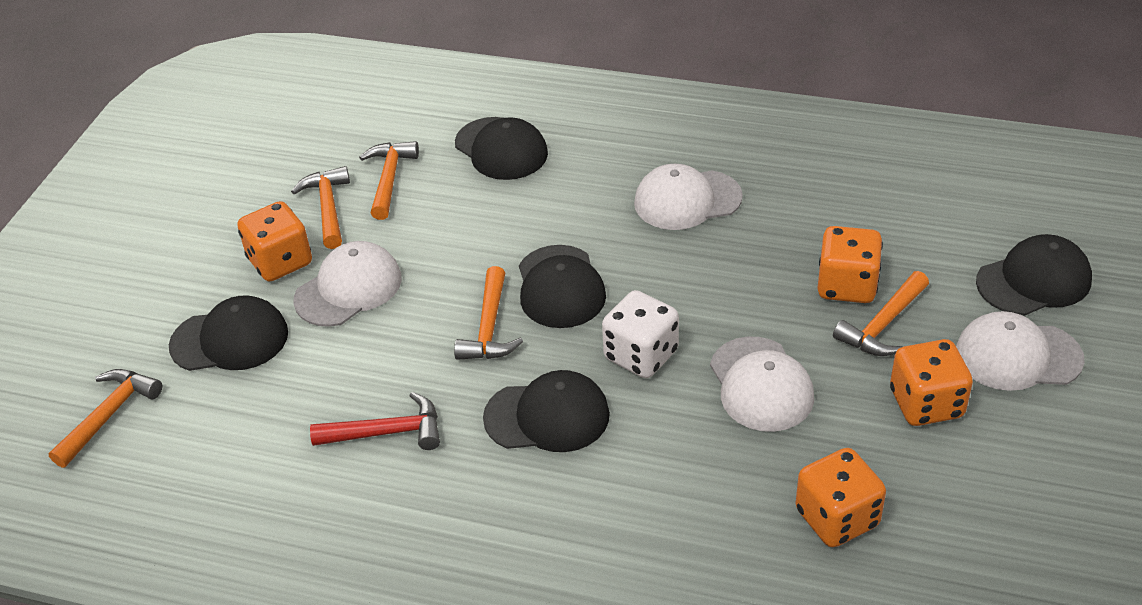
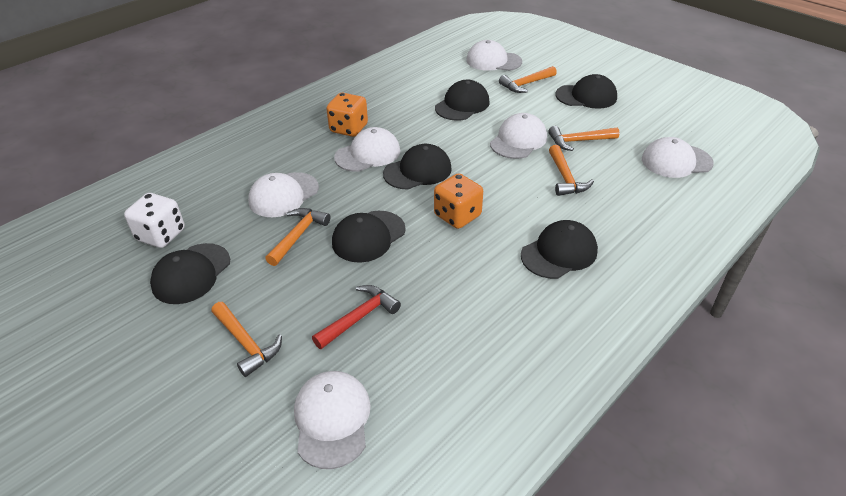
black cap: [169,295,288,371] [455,117,548,180] [483,370,610,452] [519,245,606,328] [976,234,1092,316] = 5 -> [150,243,230,304] [332,211,406,263] [383,144,452,190] [435,80,490,120] [521,220,598,279] [556,74,617,109] = 6
orange dice: [237,201,312,281] [795,448,886,547] [817,226,883,303] [890,339,973,426] = 4 -> [326,93,368,137] [434,173,483,229] = 2
white cap: [293,241,402,327] [634,164,743,230] [710,336,814,432] [956,311,1084,391] = 4 -> [248,172,319,217] [294,371,371,469] [334,127,400,172] [466,40,522,71] [490,113,547,159] [642,137,714,178] = 6

